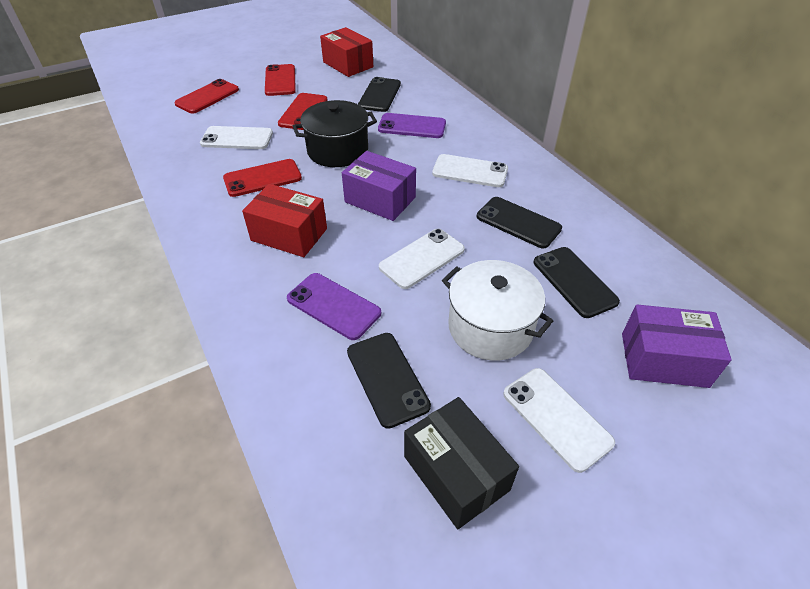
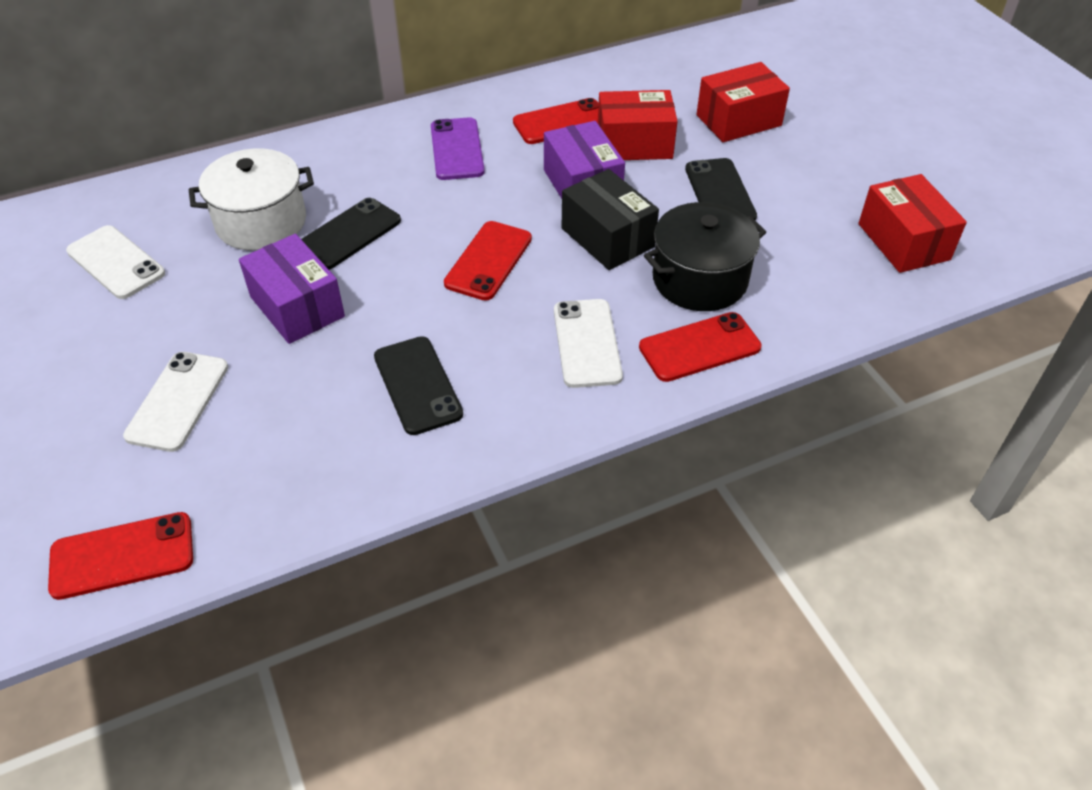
black phone: [347,333,431,429] [358,77,401,112] [477,197,562,248] [534,247,620,318] = 4 -> [301,198,401,270] [374,336,463,435] [685,158,757,221] = 3
purple phone: [287,273,381,340] [378,113,446,138] = 2 -> [431,117,485,180] = 1
red box: [242,184,327,257] [320,27,373,77] = 2 -> [598,90,678,160] [697,62,790,142] [858,174,967,273] = 3
white phone: [200,126,273,149] [379,229,465,289] [432,154,508,187] [503,368,615,473] = 4 -> [66,225,165,299] [123,352,228,452] [554,299,623,388] = 3

